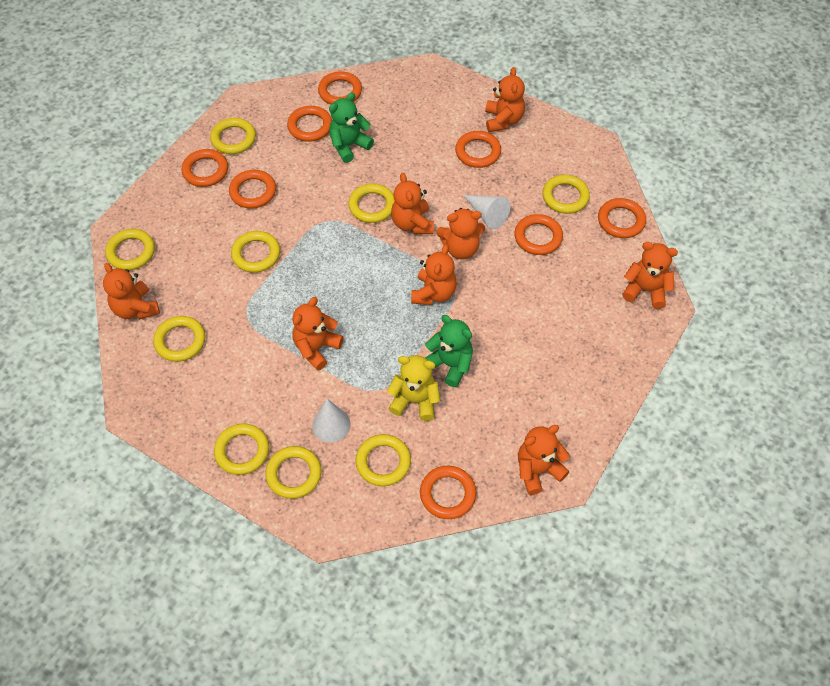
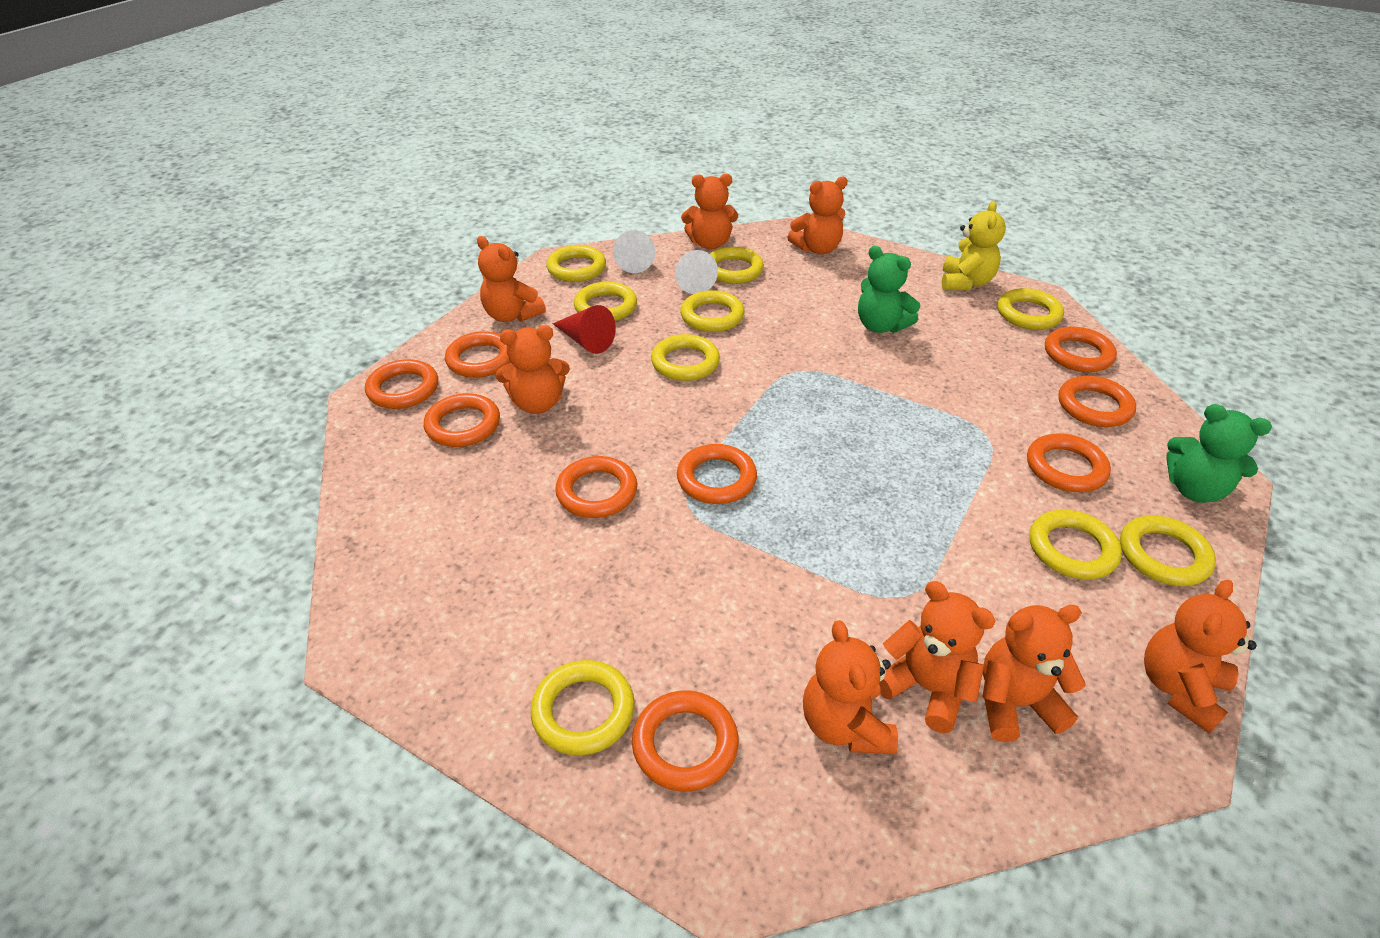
orange ring: [182,149,228,187] [229,170,276,209] [287,106,332,142] [318,71,362,105] [420,465,476,519] [455,131,501,168] [514,214,563,255] [598,198,646,238] = 8 -> [365,359,438,409] [424,393,500,447] [445,331,511,378] [555,456,637,518] [632,691,739,792] [677,444,757,504] [1027,433,1111,492] [1045,327,1117,372] [1058,376,1136,427] = 9
red cone: none = 0 -> [553,305,616,354] = 1

